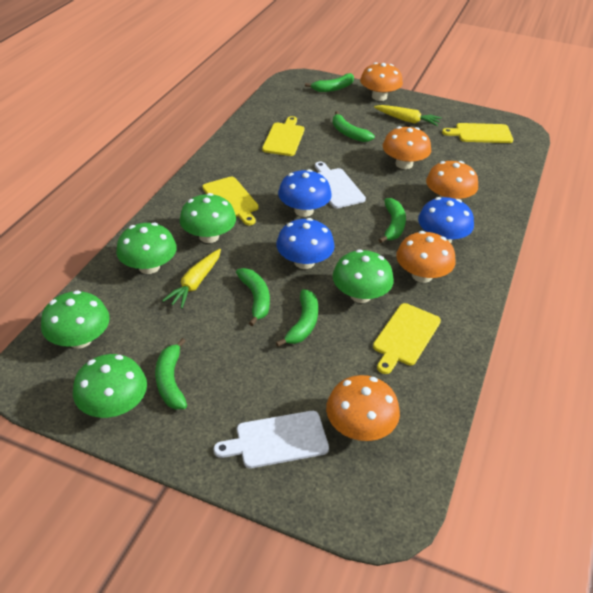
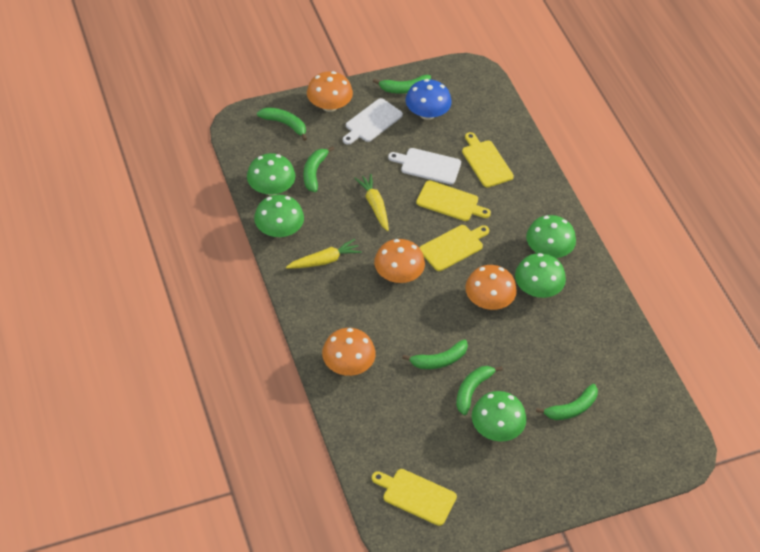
blue mushroom: [276,218,335,269] [278,169,332,217] [418,197,474,243] = 3 -> [406,79,452,120] = 1
orange mushroom: [326,375,400,441] [360,62,403,101] [383,126,431,169] [396,231,456,283] [426,161,478,199] = 5 -> [307,71,353,112] [322,328,376,376] [374,239,425,283] [465,265,517,310] = 4

